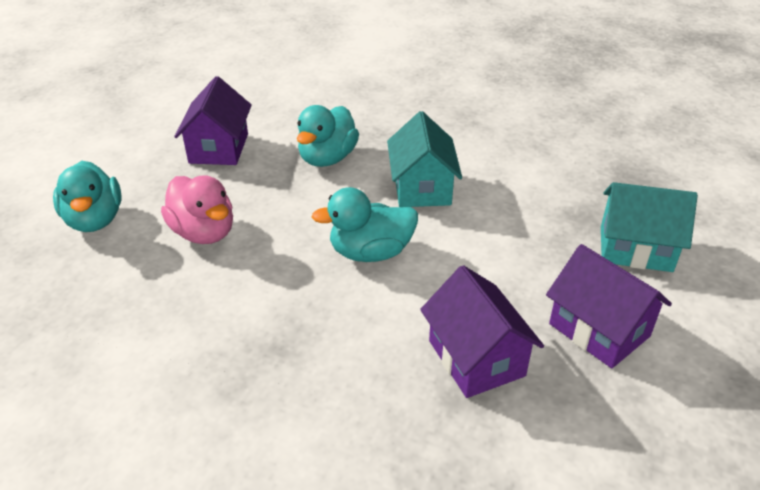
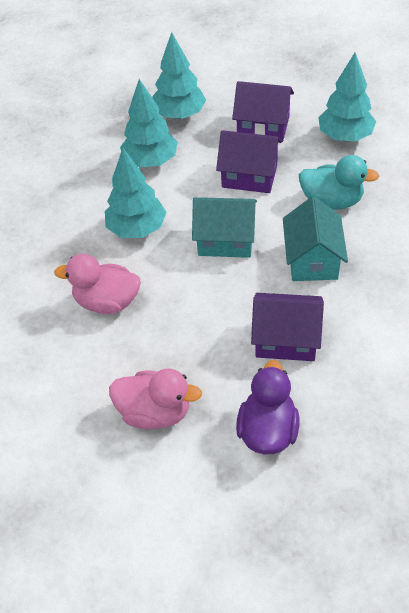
pink duck: [161,175,233,244] = 1 -> [54,254,141,314] [109,369,202,429] = 2
purple duck: none = 0 -> [236,360,300,454] = 1
turquoise duck: [53,161,121,232] [297,105,359,167] [312,187,418,262] = 3 -> [299,155,379,210] = 1
turquoise tree: none = 0 -> [105,148,166,238] [120,79,178,168] [153,32,206,119] [318,52,376,142] = 4

